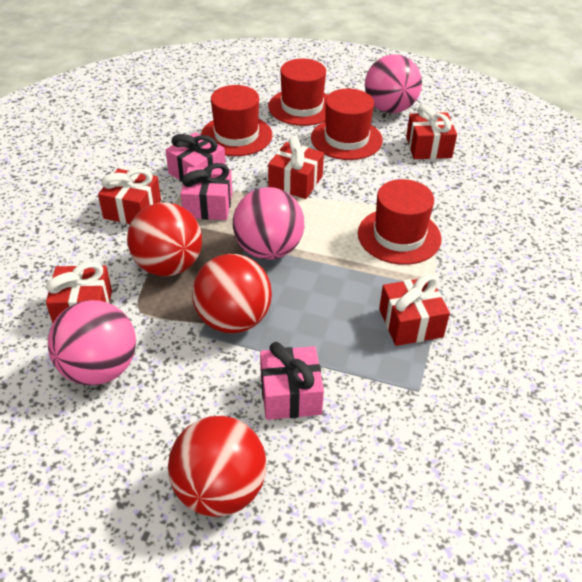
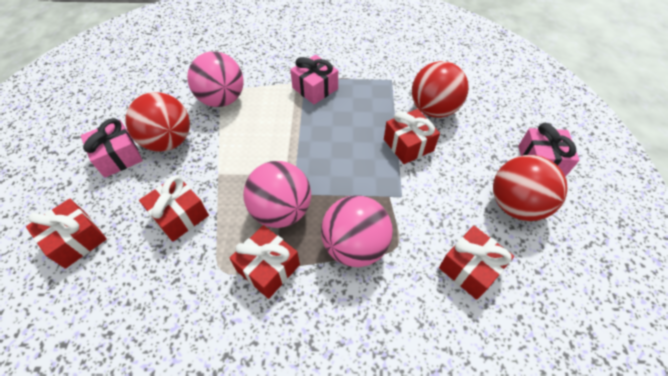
red hat: [201,85,272,156] [268,59,328,126] [311,88,383,160] [358,179,442,265] = 4 -> none = 0

